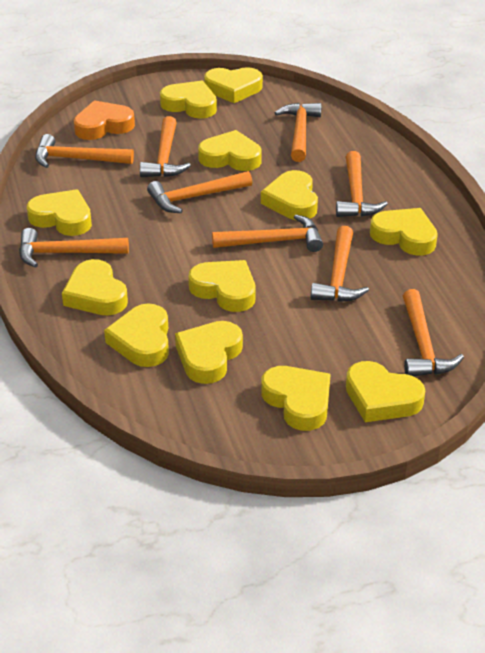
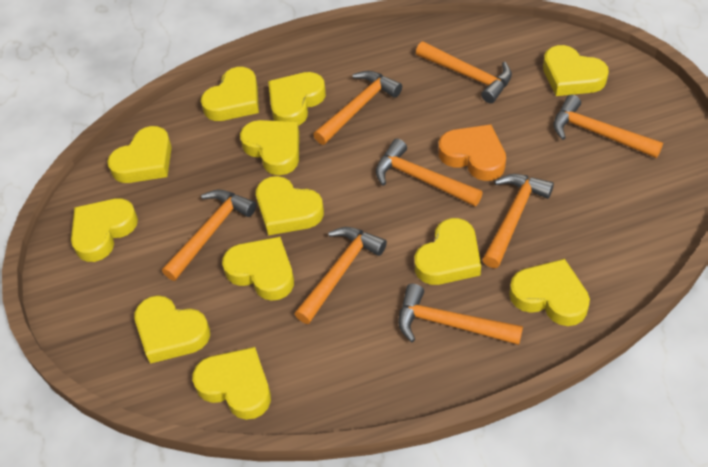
orange hammer: [19,228,129,268] [35,134,134,168] [140,116,191,177] [147,171,252,213] [212,215,323,252] [275,103,322,162] [311,226,369,302] [336,151,388,217] [403,289,464,376] = 9 -> [162,190,256,281] [295,227,387,324] [313,71,402,145] [376,139,483,206] [398,284,523,345] [416,41,512,103] [482,174,554,268] [554,95,663,158] = 8

